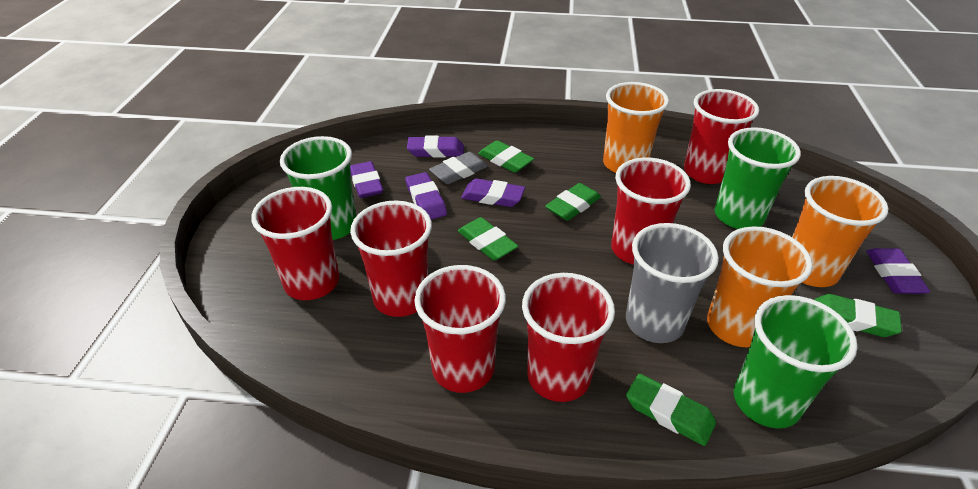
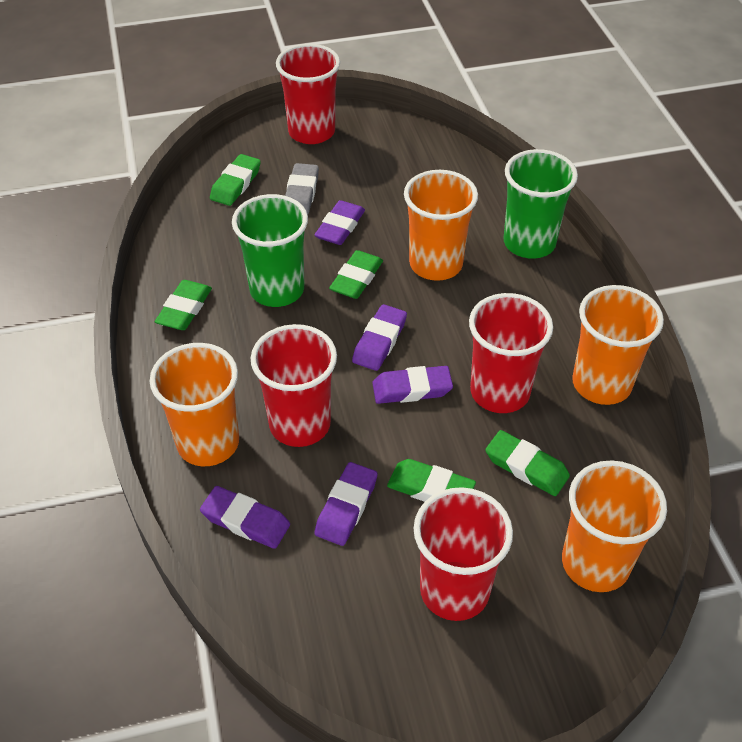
green cup: [280,136,356,240] [714,127,801,229] [733,295,858,429] = 3 -> [232,194,308,307] [504,149,578,259] = 2
grey cup: [626,223,719,343] = 1 -> none = 0
orange cup: [603,82,669,173] [707,226,813,347] [792,176,889,287] = 3 -> [150,343,239,466] [404,170,478,281] [562,460,667,592] [572,285,664,405] = 4
red cup: [251,187,339,300] [350,201,432,317] [414,265,506,393] [522,273,615,402] [611,157,691,265] [684,89,759,184] = 6 -> [251,324,337,447] [276,44,340,144] [413,487,513,621] [469,293,553,413] = 4

